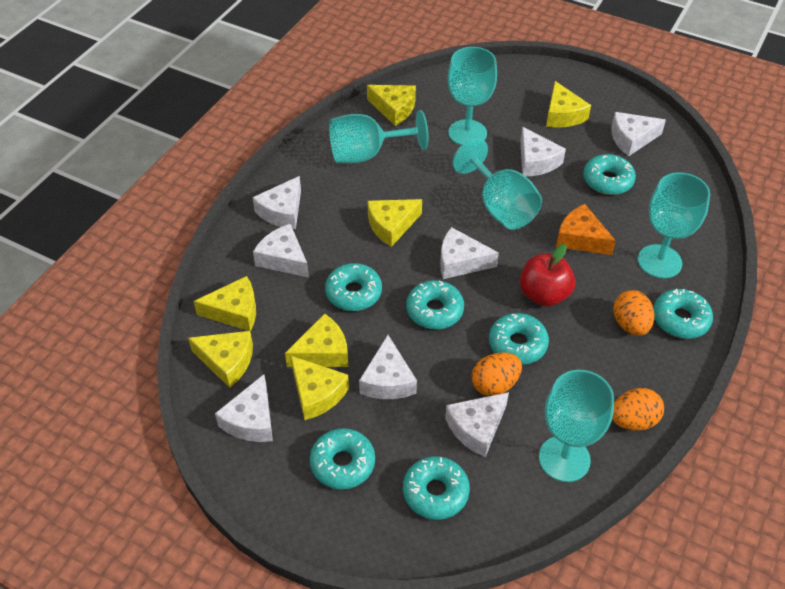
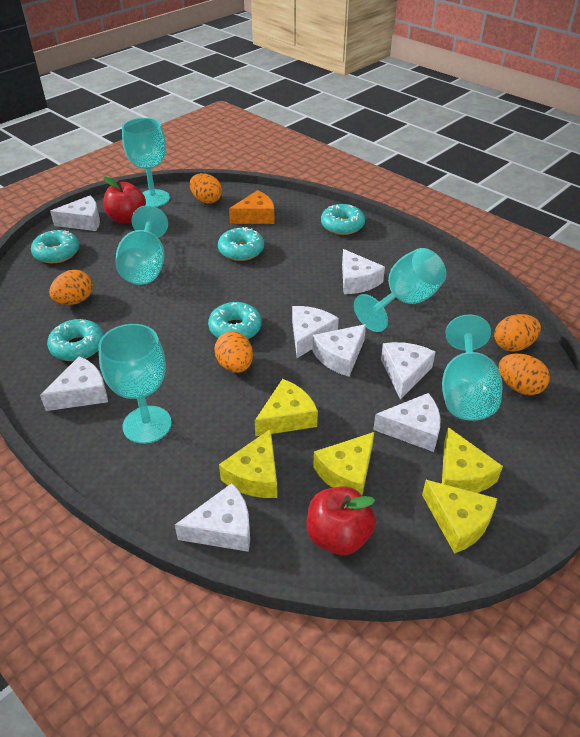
orange egg: [471,352,522,396] [612,388,664,431] [613,290,654,336] = 3 -> [49,270,93,305] [190,173,222,203] [214,331,253,373] [494,314,541,352] [499,354,550,395] = 5
red apple: [520,244,575,307] = 1 -> [103,177,146,223] [307,486,376,555] = 2
turquoise donut: [310,428,375,489] [325,263,382,311] [403,456,470,520] [406,280,464,330] [489,313,549,365] [583,154,636,195] [653,289,713,339] = 7 -> [31,230,80,263] [47,319,104,361] [208,302,262,339] [218,227,264,261] [321,204,365,235] = 5
yellow cheese: [188,331,253,388] [194,276,256,332] [285,313,348,367] [290,355,349,420] [367,85,416,126] [368,199,422,247] [546,81,591,128] = 7 -> [219,429,277,498] [255,379,318,436] [313,432,374,495] [422,480,498,554] [442,427,503,493] = 5

